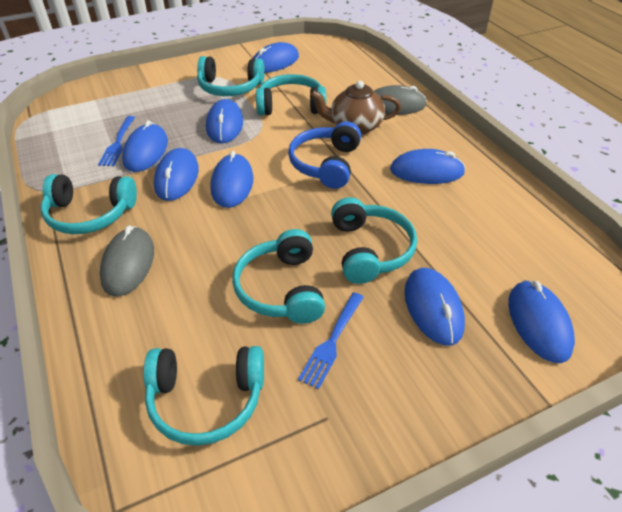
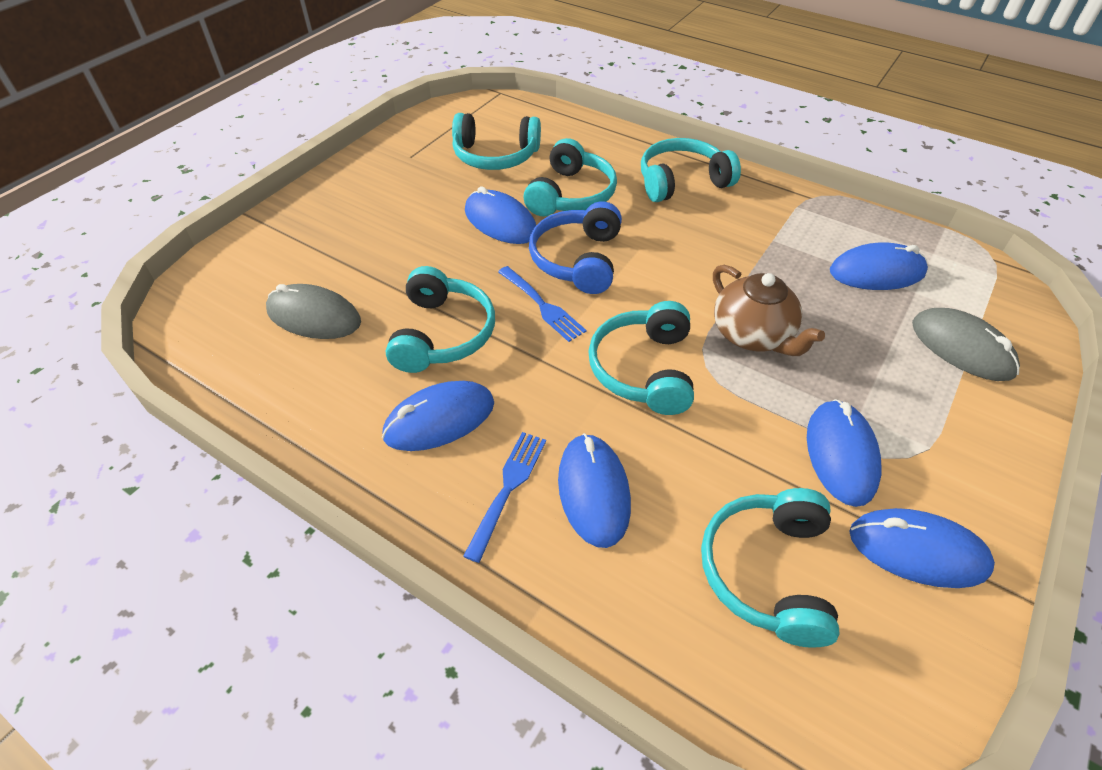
blue mouse: [122,120,168,172] [154,148,199,201] [206,99,243,143] [211,151,253,208] [253,42,299,73] [390,149,466,184] [404,268,465,346] [508,280,575,363] = 8 -> [382,381,494,451] [465,186,536,244] [558,433,631,548] [807,399,881,507] [830,243,928,290] [849,508,995,588] = 6

